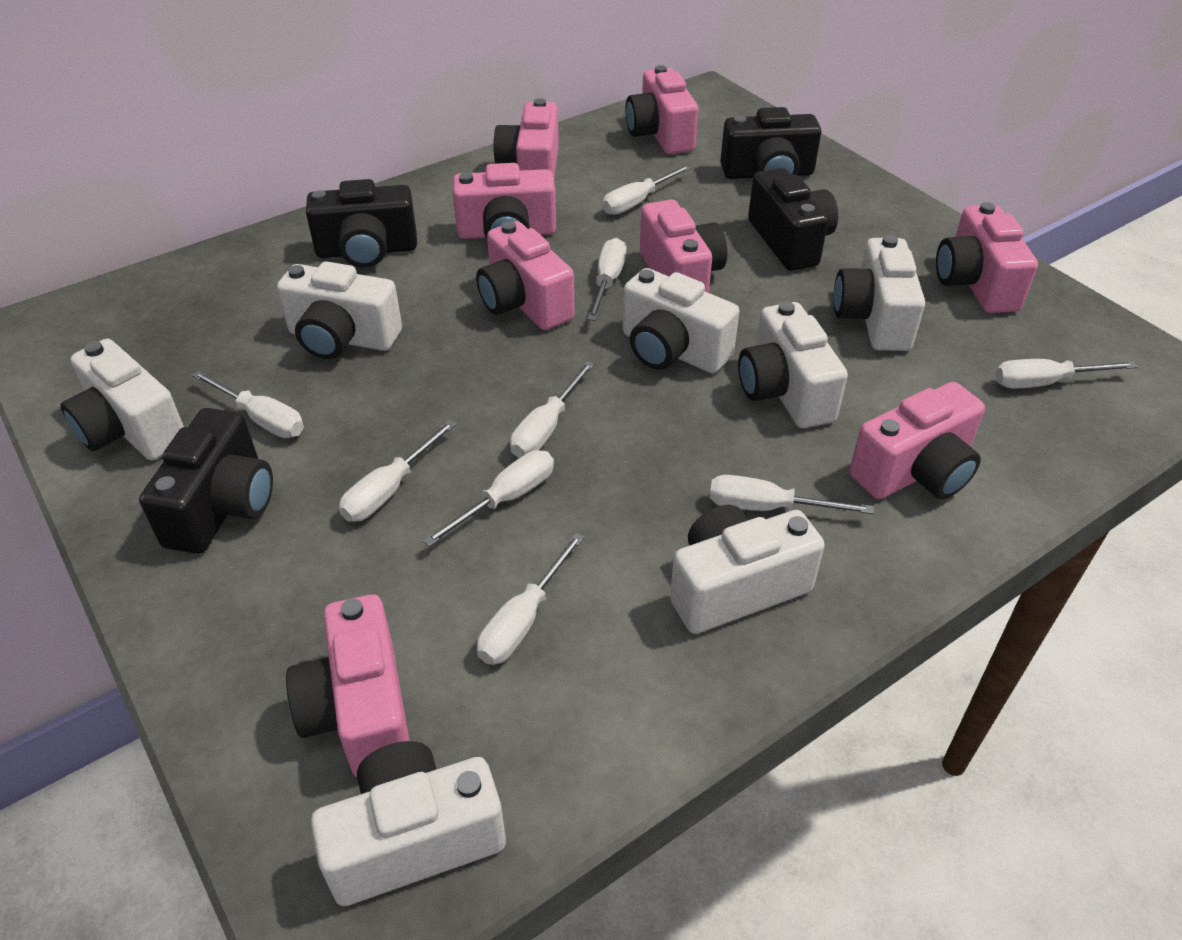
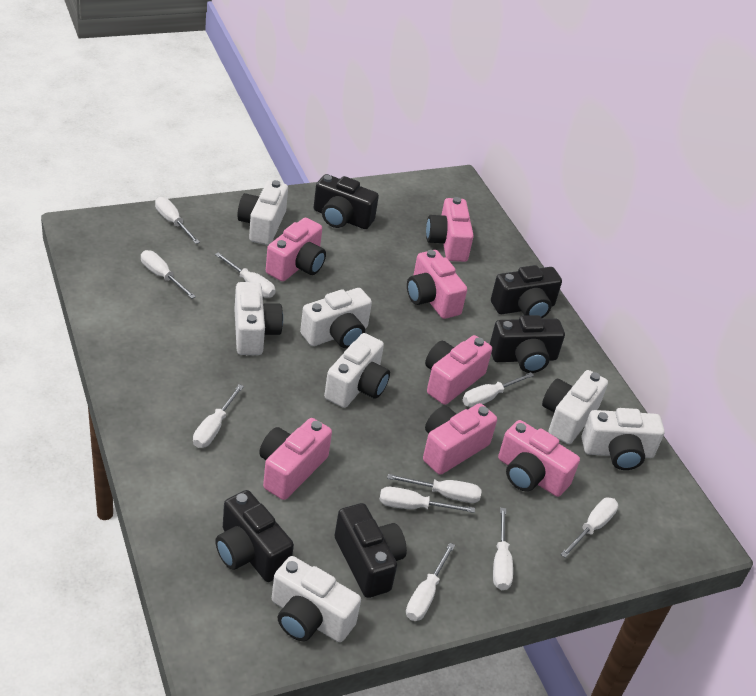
black camera: [139,408,273,554] [306,179,417,268] [720,107,821,179] [748,168,838,271] = 4 -> [215,490,294,582] [314,174,379,229] [335,503,407,598] [490,315,565,373] [491,265,562,318] = 5
pink camera: [286,594,410,778] [453,163,556,239] [476,221,574,330] [493,98,559,177] [625,65,698,154] [640,200,727,293] [849,382,985,499] [936,202,1038,313] = 8 -> [259,418,332,500] [266,218,326,281] [407,250,467,319] [423,403,497,475] [425,335,492,405] [426,197,474,262] [498,420,580,497] = 7
white screwdriver: [192,370,304,438] [339,420,456,522] [423,450,554,547] [477,533,584,665] [510,361,594,458] [587,238,626,321] [602,164,692,215] [710,475,874,514] [995,359,1138,389] = 9 -> [141,250,196,299] [155,197,200,244] [193,384,244,448] [215,252,276,298] [379,487,475,513] [387,474,482,503] [406,543,455,621] [463,372,534,407] [493,508,513,590] [560,497,618,558] = 10

